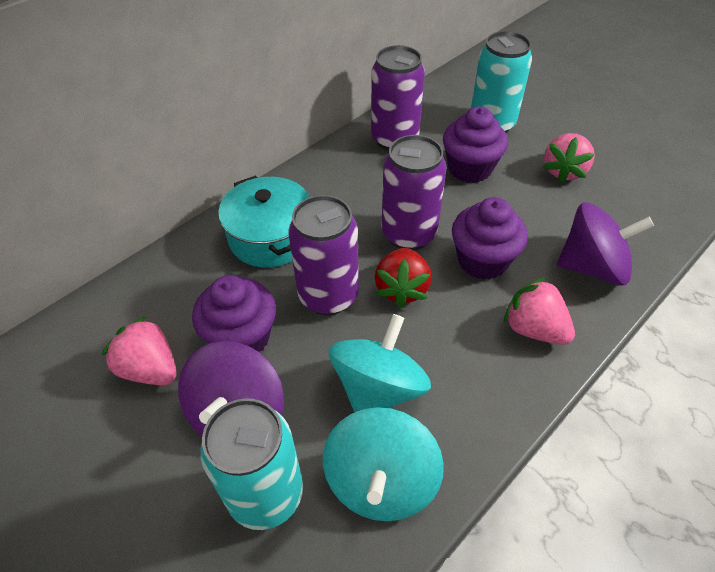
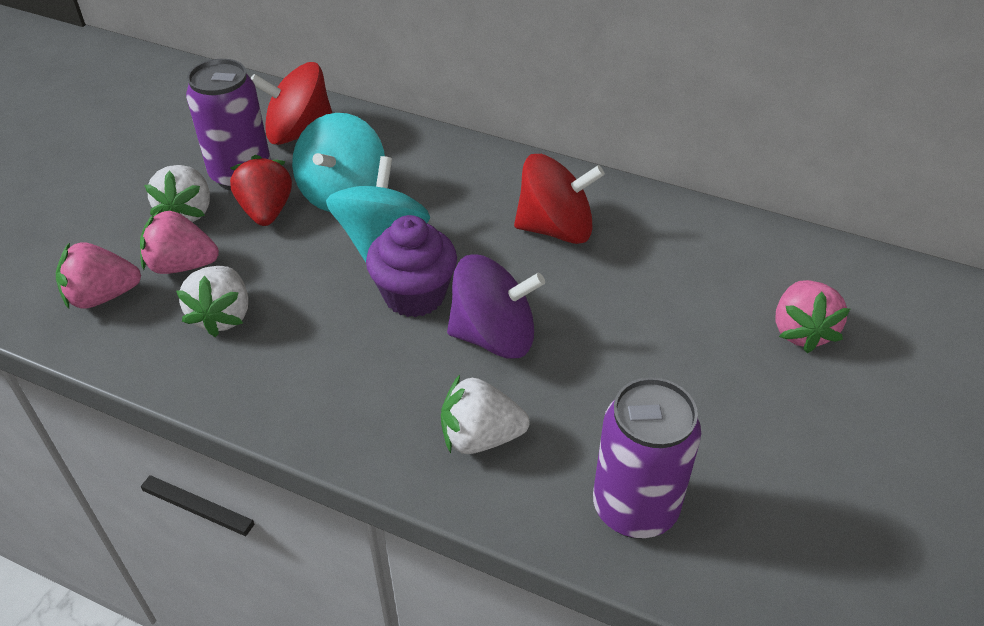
purple can: [288,195,359,315] [371,45,425,151] [382,135,446,250] = 3 -> [186,59,271,191] [593,377,701,539] = 2
purple cupcake: [192,275,276,352] [443,106,508,183] [452,197,528,280] = 3 -> [366,215,457,317] = 1
purple spinning top: [178,341,284,436] [557,202,654,286] = 2 -> [447,255,545,359] = 1
red spinning top: none = 0 -> [251,62,332,145] [514,154,605,244] = 2
turquoise can: [200,398,303,530] [471,31,532,133] = 2 -> none = 0
turquoise pot: [218,175,310,268] = 1 -> none = 0
white strawberry: none = 0 -> [144,165,210,222] [176,266,248,337] [441,375,530,454] = 3

